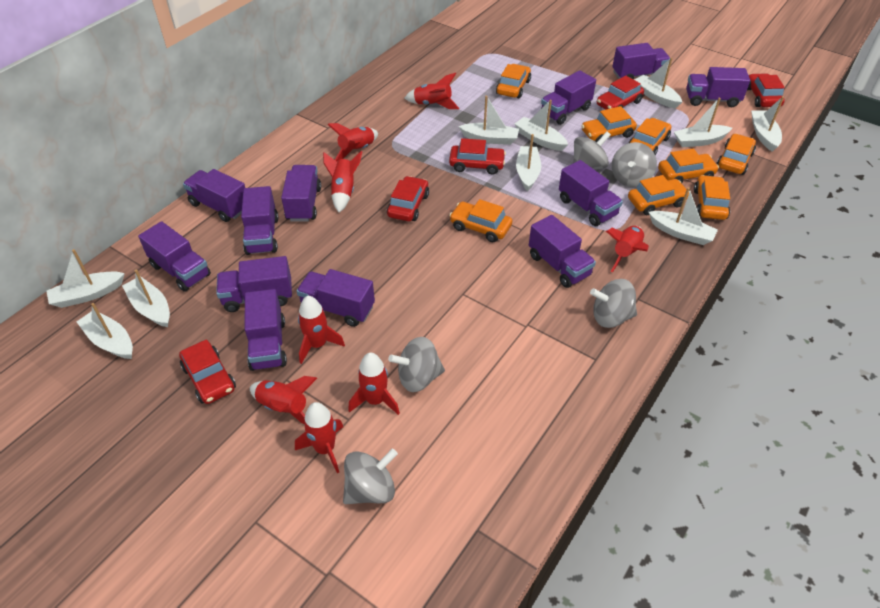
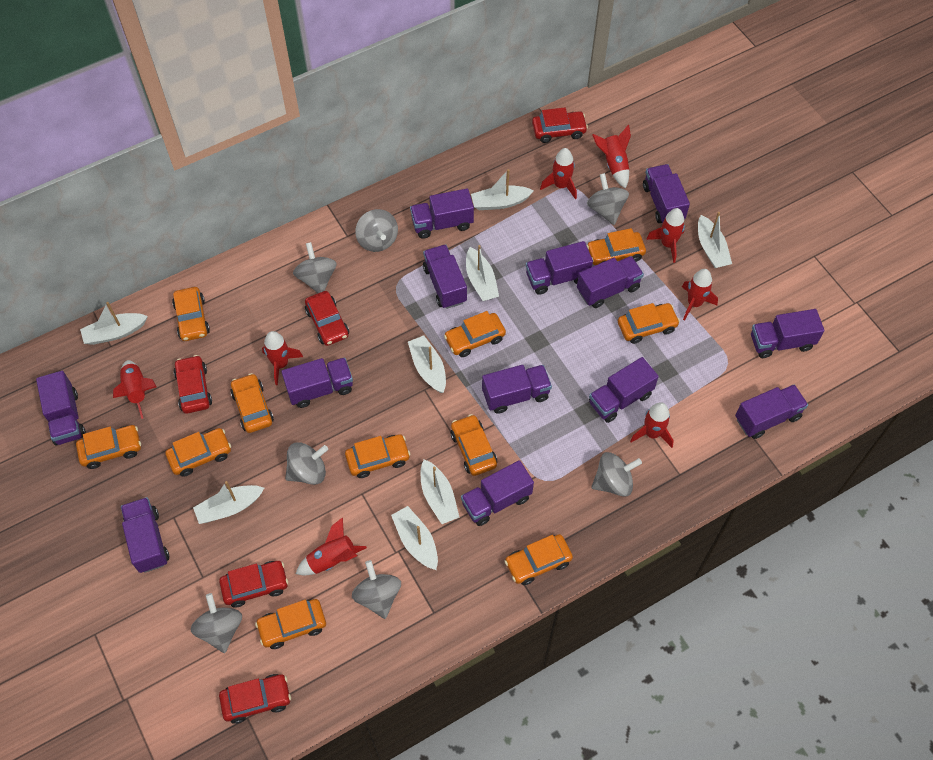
grey spinning top: [343,449,398,504] [388,337,445,392] [573,131,611,170] [590,279,637,328] [612,142,657,187] = 5 -> [191,593,242,653] [285,442,328,485] [293,242,337,293] [352,560,401,619] [355,209,398,252] [587,173,629,225] [591,452,642,497] = 7
orange car: [449,199,512,242] [496,64,531,98] [581,106,637,143] [628,175,690,215] [629,118,671,155] [658,149,719,183] [694,175,730,220] [716,134,756,175] = 8 -> [76,425,141,469] [165,428,231,477] [172,287,210,341] [230,373,274,433] [255,599,326,649] [345,434,410,478] [444,311,506,357] [451,414,497,476] [504,534,573,585] [586,228,646,265] [618,303,680,344] = 11
purple truck: [138,221,211,292] [183,169,245,222] [216,256,292,312] [241,186,279,255] [245,289,287,371] [281,165,321,222] [297,269,375,327] [529,215,596,288] [541,70,596,125] [559,160,623,226] [612,43,670,80] [686,67,750,107] = 12 -> [36,371,86,445] [121,497,169,573] [281,358,353,408] [410,189,474,239] [423,244,467,309] [461,460,534,526] [482,365,552,414] [526,241,593,295] [577,256,644,308] [589,357,659,423] [643,164,690,223] [735,384,808,439] [751,309,824,358] = 13
white boat: [46,249,125,308] [76,303,133,359] [122,270,170,327] [459,96,519,145] [515,100,568,151] [516,134,541,191] [634,58,682,109] [649,187,718,245] [674,98,732,147] [751,96,784,152] = 10 -> [80,302,148,345] [193,481,264,524] [391,506,438,570] [408,335,446,393] [421,459,459,524] [466,245,499,301] [471,169,534,210] [698,212,732,268] = 8

